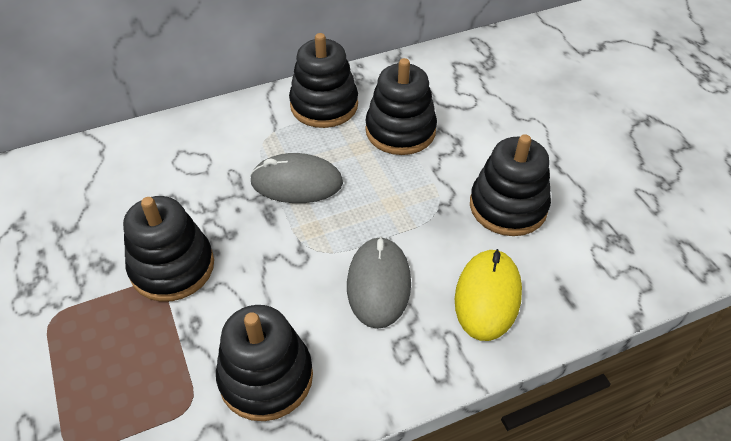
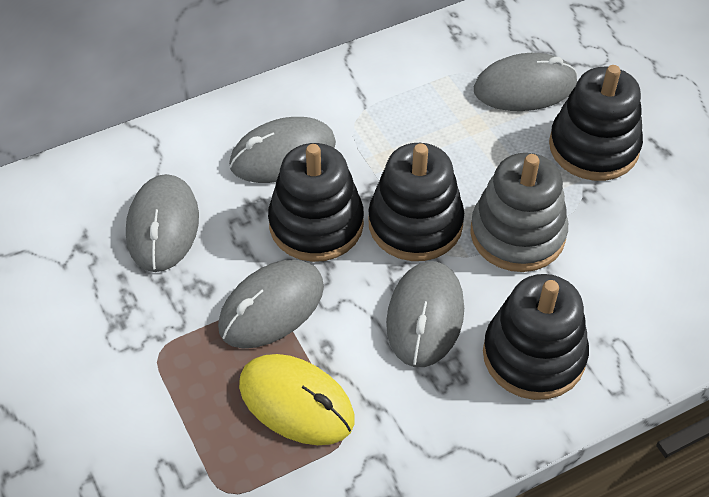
black stacking toy: [123,196,214,302] [216,305,313,421] [289,33,358,128] [365,58,437,155] [470,134,551,236] = 5 -> [268,143,364,262] [368,143,464,261] [483,274,589,400] [549,65,643,181] = 4
grey mouse: [250,153,343,203] [347,236,411,329] = 2 -> [126,174,199,272] [218,259,324,348] [229,117,336,183] [386,261,464,367] [474,53,578,111] = 5
grey stacking toy: none = 0 -> [470,153,568,272] = 1

